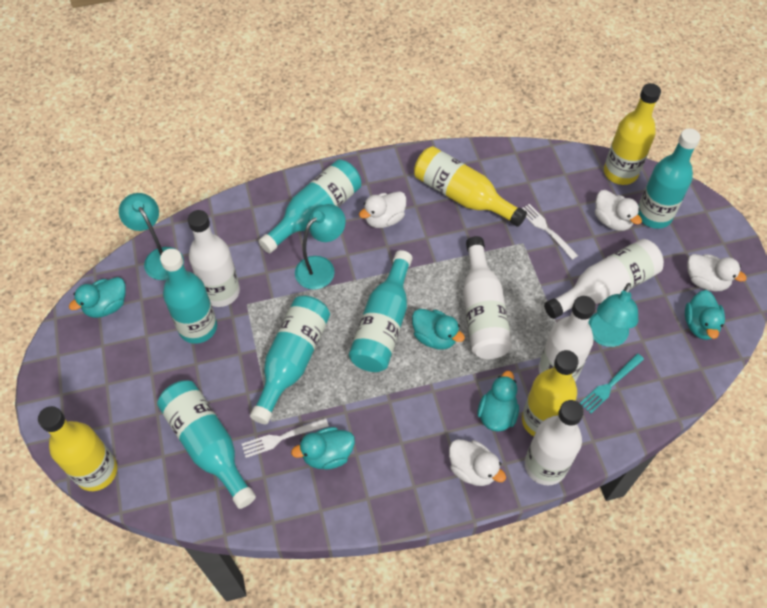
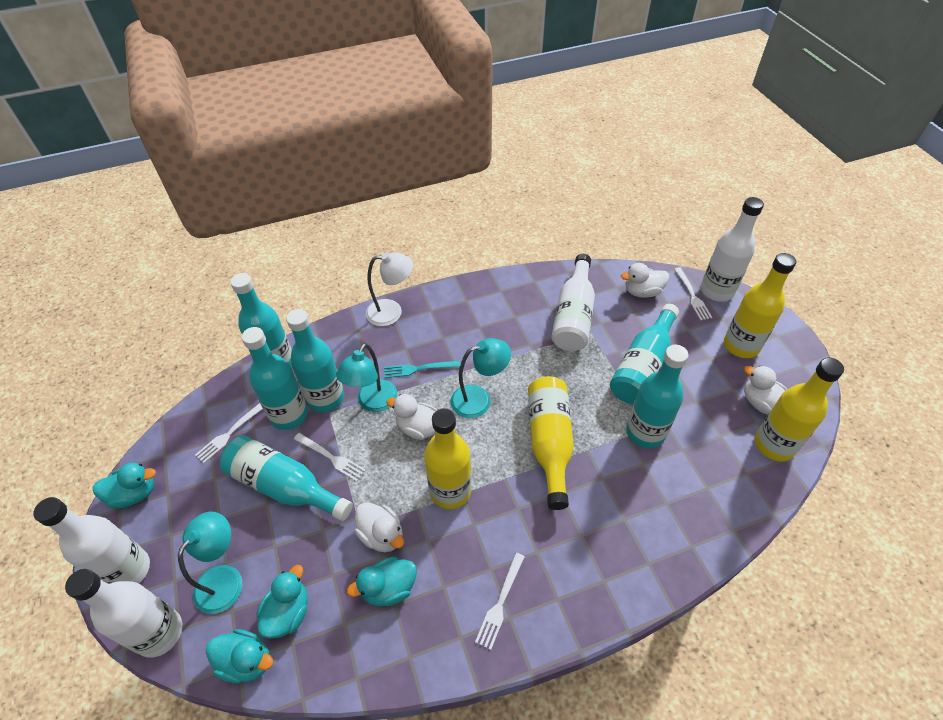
turquoise duck: [69,277,126,318] [291,427,355,470] [412,309,465,350] [478,371,519,432] [685,290,725,340] = 5 -> [92,463,156,508] [206,629,273,683] [256,565,308,639] [347,557,417,606] = 4
white bottle: [188,210,240,307] [463,236,512,359] [525,400,584,486] [539,296,596,382] [544,239,664,319] = 5 -> [33,497,150,584] [65,569,182,658] [551,254,595,351] [701,197,764,302] = 4
white fork: [242,418,329,458] [522,204,578,260] = 2 -> [195,403,263,463] [294,433,366,482] [475,553,525,650] [674,267,712,321] = 4
white lamp: none = 0 -> [366,252,413,326] = 1

